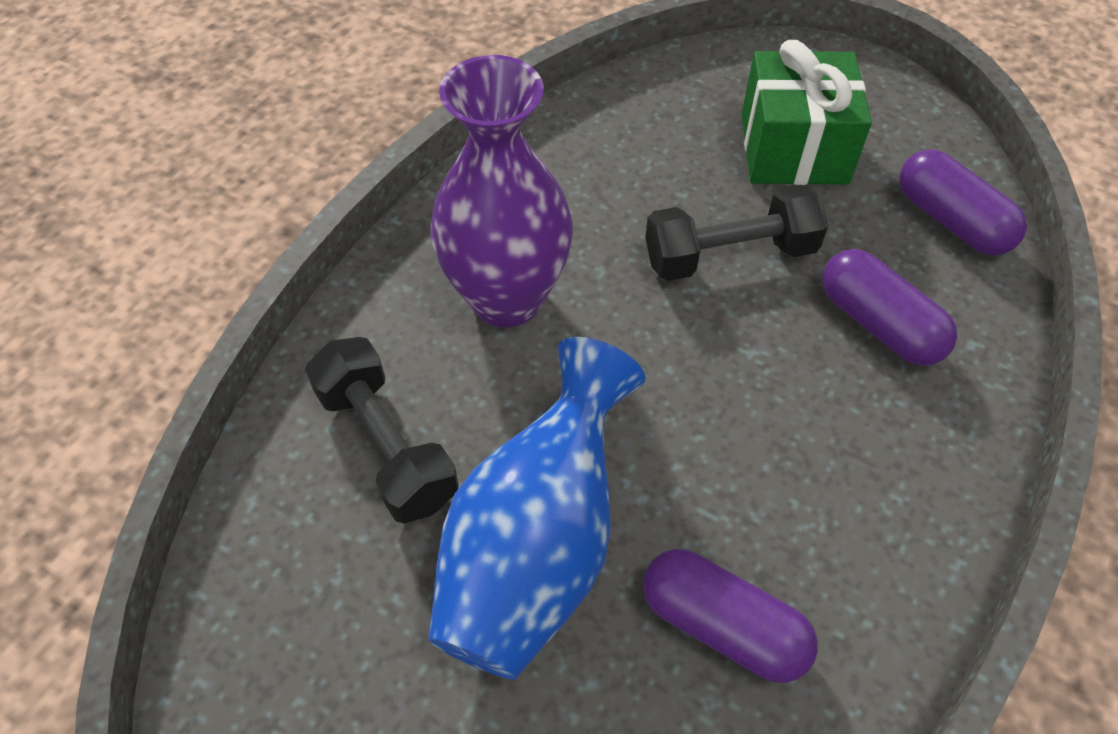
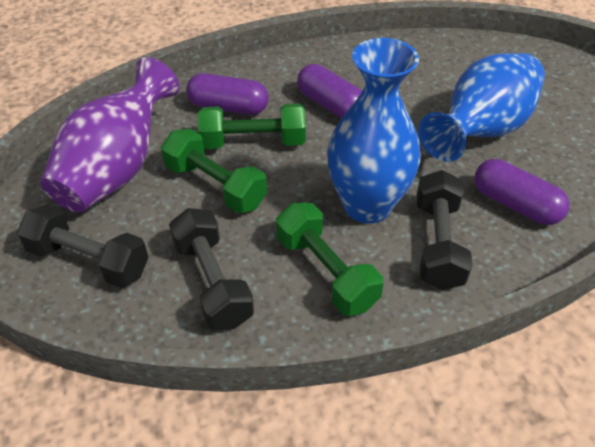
black dumbbell: [305,337,459,524] [645,185,828,281] = 2 -> [17,204,149,288] [169,208,254,330] [417,170,473,290] = 3
blue vase: [428,337,645,680] = 1 -> [327,38,421,223] [419,53,545,162] = 2
green dumbbell: none = 0 -> [161,129,267,213] [197,104,306,149] [276,202,384,316] = 3
green gift: [741,40,872,185] = 1 -> none = 0

